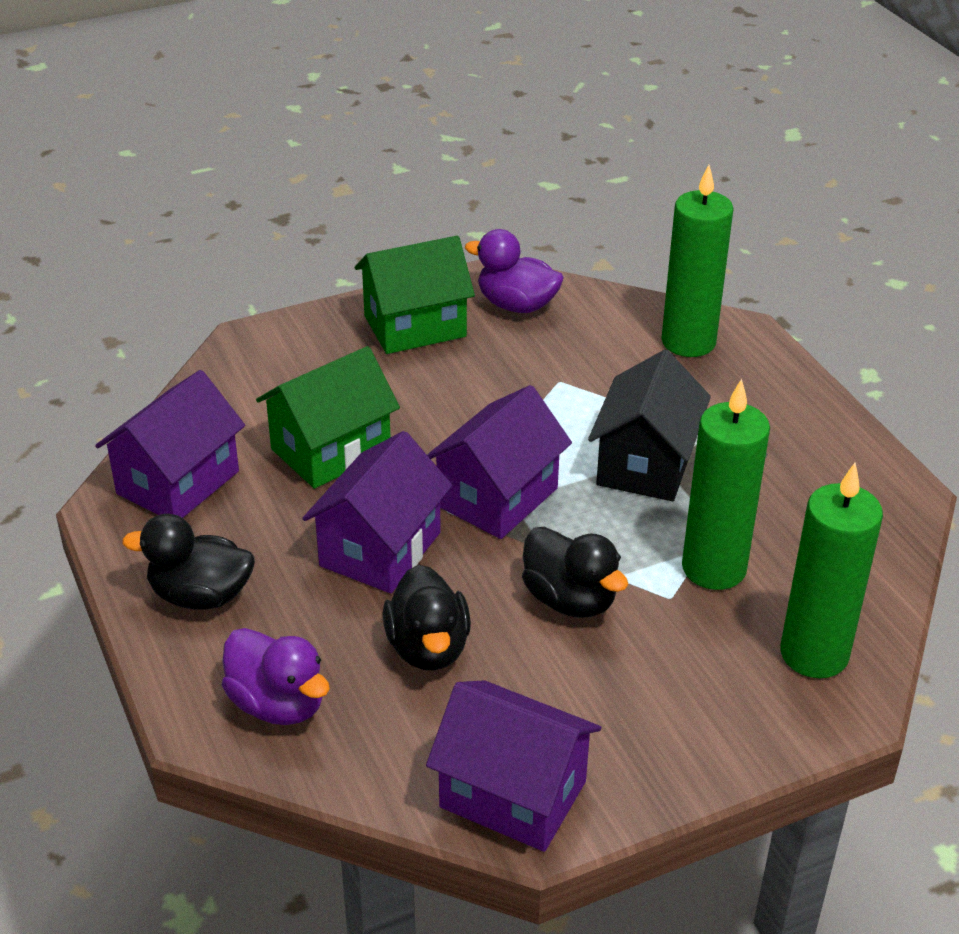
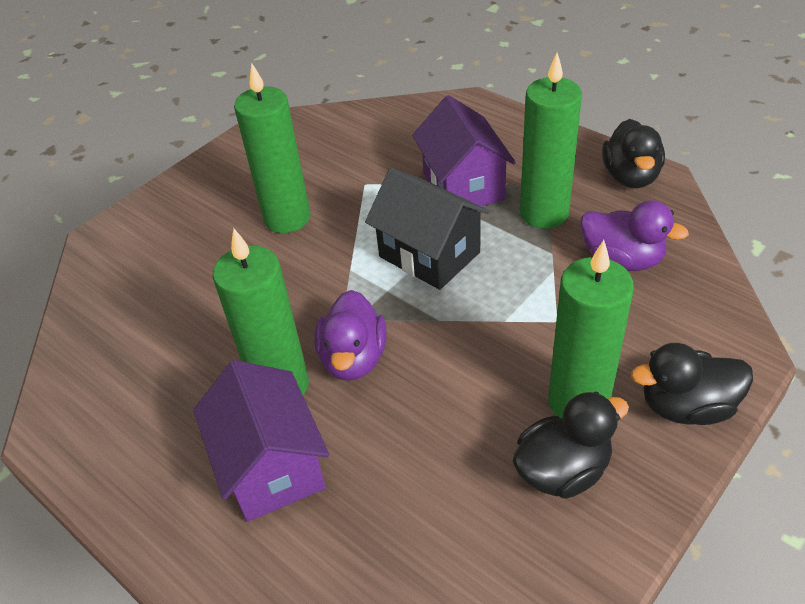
green candle: [661,165,734,357] [682,379,770,590] [780,463,883,678] = 3 -> [213,228,309,395] [234,63,311,233] [520,53,582,229] [548,240,634,418] = 4
green house: [256,346,400,489] [355,236,475,354] = 2 -> none = 0
purple house: [95,370,245,518] [302,431,452,593] [426,680,601,852] [427,385,572,539] = 4 -> [193,360,329,522] [412,95,516,206] = 2

